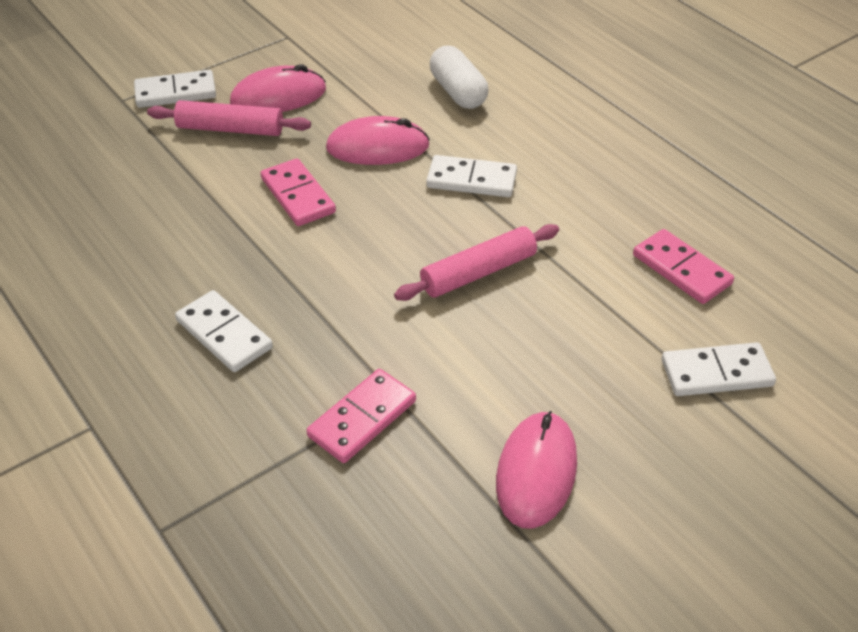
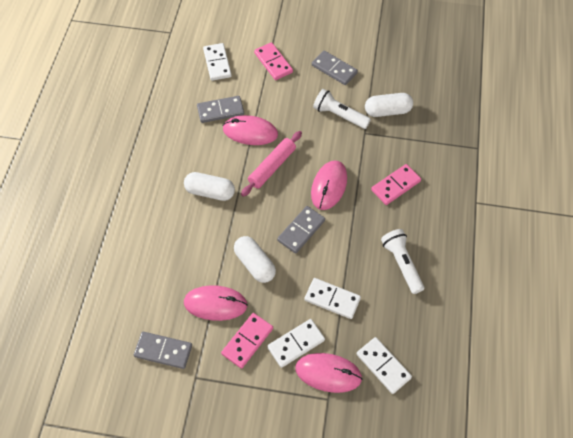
grey domino: none = 0 -> [134,331,192,369] [197,96,244,123] [277,206,325,254] [312,50,358,85] = 4
pink mouse: [230,64,326,112] [326,116,430,165] [496,411,577,529] = 3 -> [184,285,248,321] [223,115,278,145] [295,353,362,393] [311,160,347,210] = 4
pink rolling pin: [147,100,311,136] [394,224,559,301] = 2 -> [241,131,302,197] = 1
white capsule: [430,46,488,109] = 1 -> [184,172,235,201] [234,236,276,283] [365,93,413,117] = 3
white flashlight: none = 0 -> [313,89,371,129] [381,229,424,294] = 2

